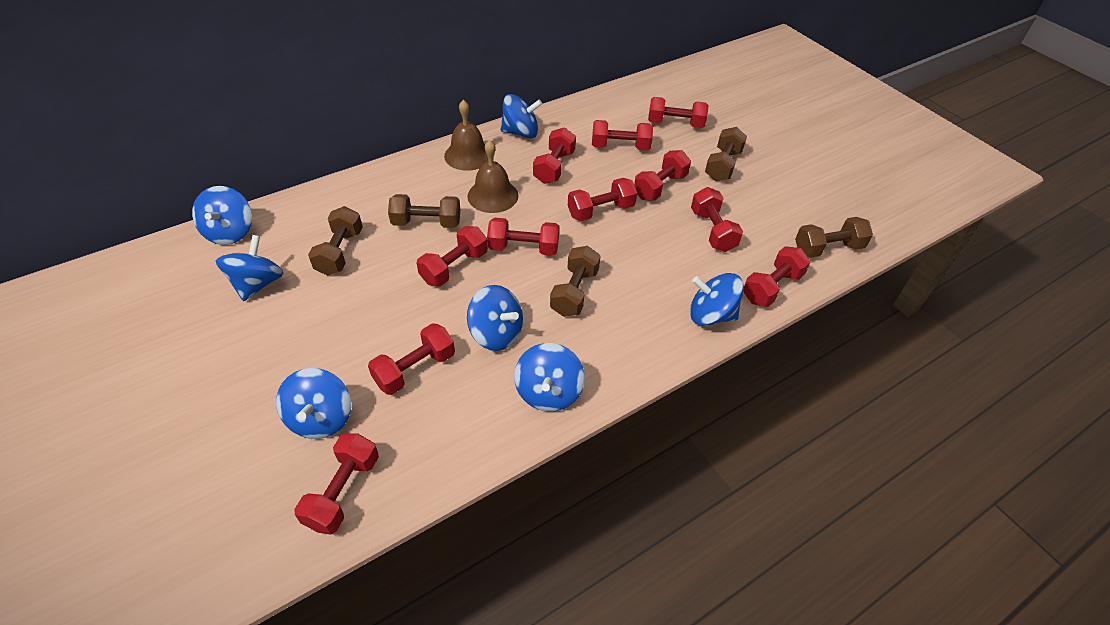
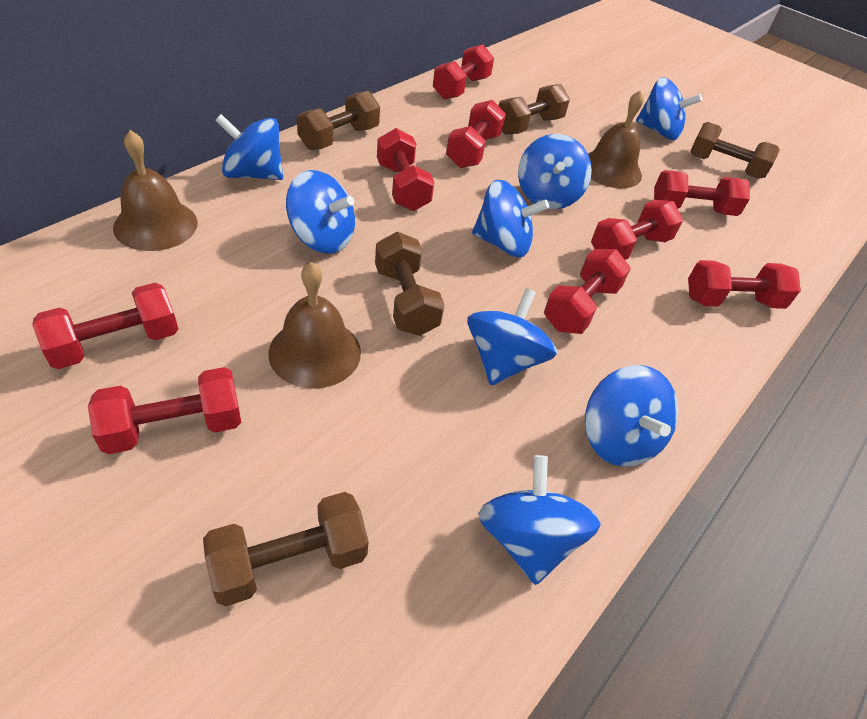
blue spinning top: [192,186,252,245] [216,235,283,301] [276,368,351,439] [467,285,523,351] [500,94,542,138] [514,343,585,412] [690,273,744,326] = 7 -> [215,114,283,180] [286,170,355,254] [467,288,557,385] [472,180,549,257] [478,455,600,585] [518,134,592,209] [585,365,679,467] [636,77,702,140] = 8
brown bell: [444,100,488,171] [467,140,518,213] = 2 -> [113,130,198,251] [268,262,361,389] [588,90,644,188] = 3
red dumbbell: [294,433,379,534] [368,323,455,395] [417,226,488,287] [487,218,559,256] [533,127,576,184] [568,178,637,221] [592,120,653,150] [634,150,691,201] [648,97,709,128] [691,187,743,252] [743,246,811,307] = 11 -> [32,283,178,369] [88,367,241,454] [377,128,434,211] [433,44,494,100] [446,100,506,168] [544,249,631,334] [591,200,683,260] [654,170,750,216] [688,260,801,309] = 9

